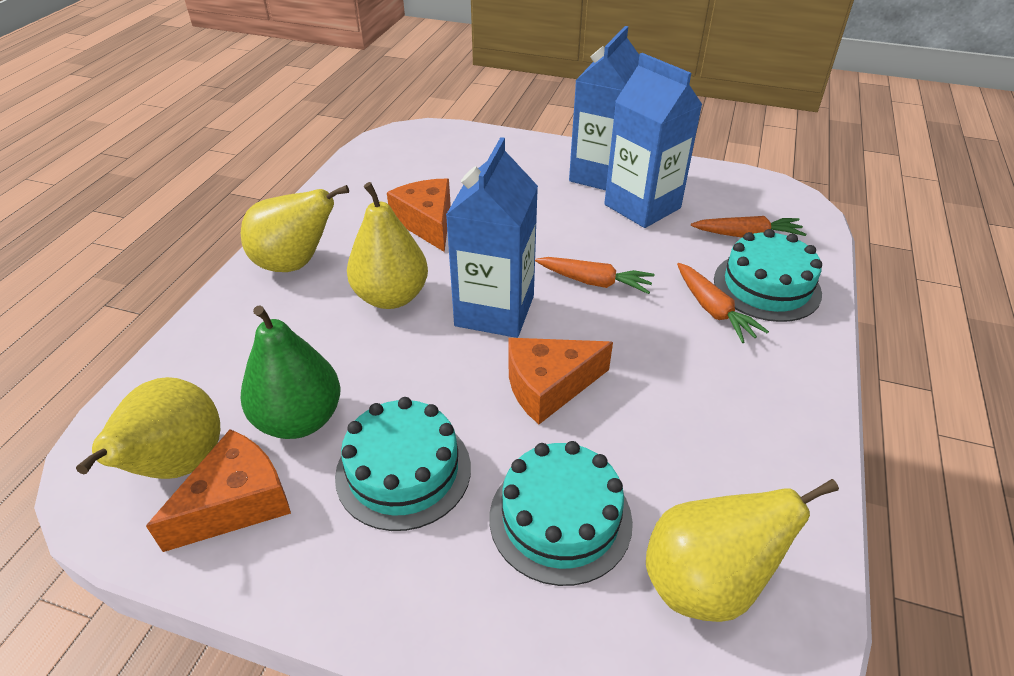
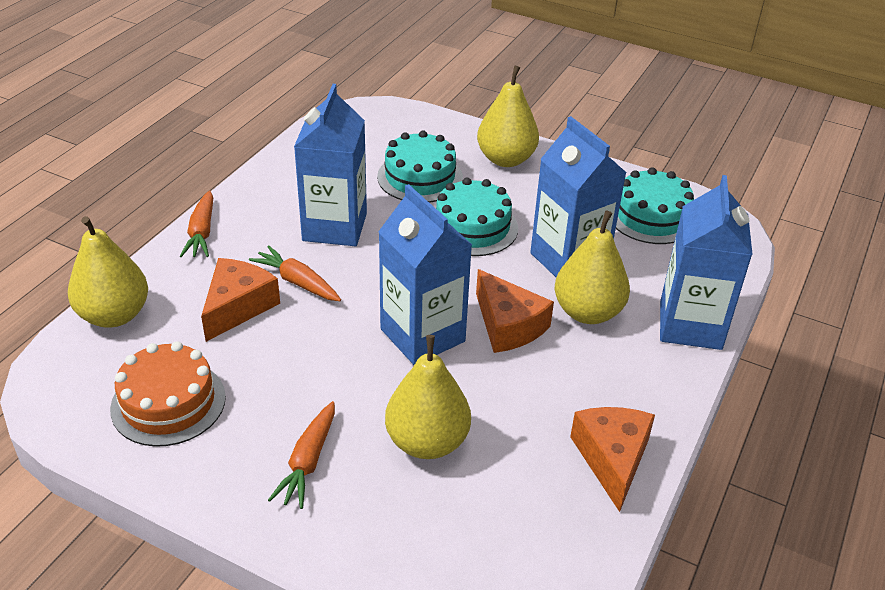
blue carton: [446,137,538,338] [569,26,639,190] [604,53,703,228] = 3 -> [294,84,367,246] [378,184,472,365] [530,116,627,277] [660,175,753,350] = 4
green pear: [241,306,340,439] = 1 -> none = 0
orange cake: none = 0 -> [110,341,226,447] = 1

